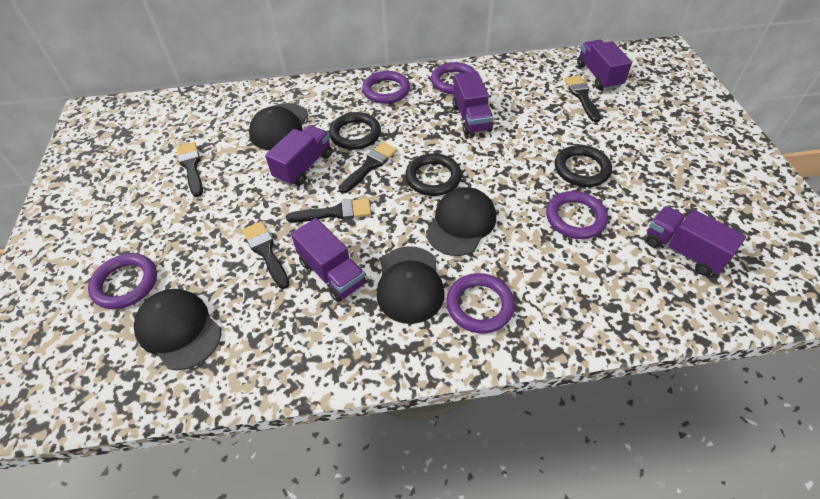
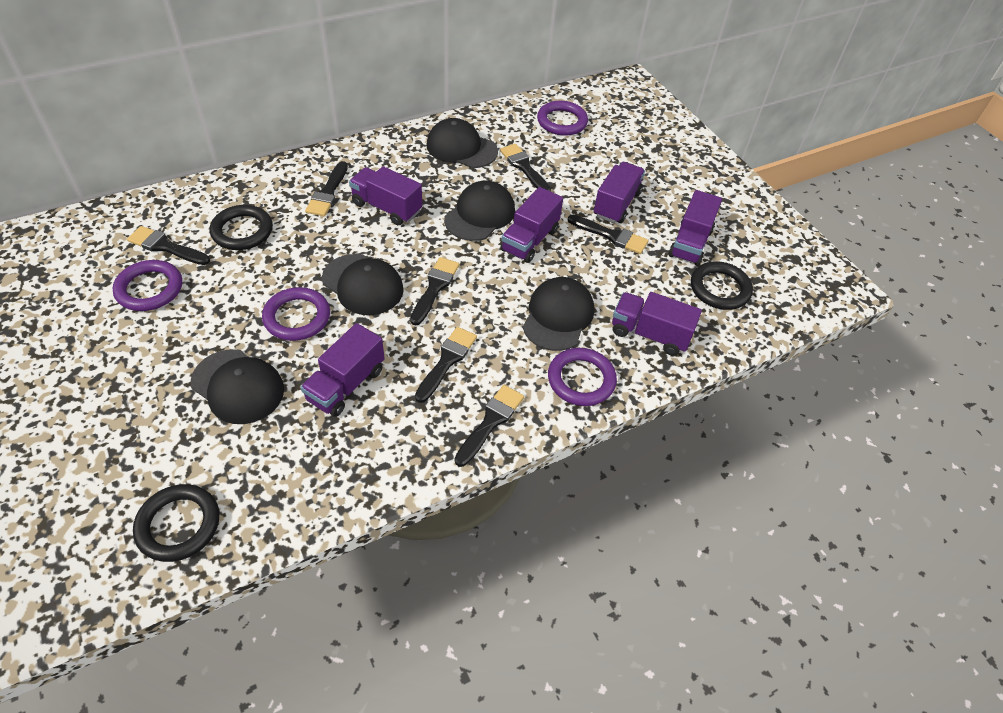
black brush: [176,142,203,197] [242,221,289,289] [286,198,371,223] [339,142,397,193] [564,76,601,122] = 5 -> [127,226,210,265] [305,161,348,216] [410,257,459,326] [415,327,477,403] [454,385,524,467] [500,144,551,191] [568,215,648,254] = 7
black cap: [134,289,221,370] [249,103,308,150] [376,246,445,324] [426,187,496,256] = 4 -> [191,349,284,424] [322,254,404,315] [426,118,498,168] [444,181,515,241] [523,277,594,351] = 5
purple ring: [88,253,157,309] [362,71,410,104] [431,62,476,94] [446,273,515,333] [546,191,608,239] = 5 -> [113,260,182,311] [262,287,330,341] [537,101,588,136] [548,348,617,406] = 4
purple truck: [265,125,332,186] [291,218,366,302] [452,71,493,135] [577,40,632,90] [646,206,746,276] = 5 -> [300,323,385,417] [349,166,422,225] [500,187,563,263] [593,162,645,223] [612,292,702,355] [668,190,722,266] = 6

